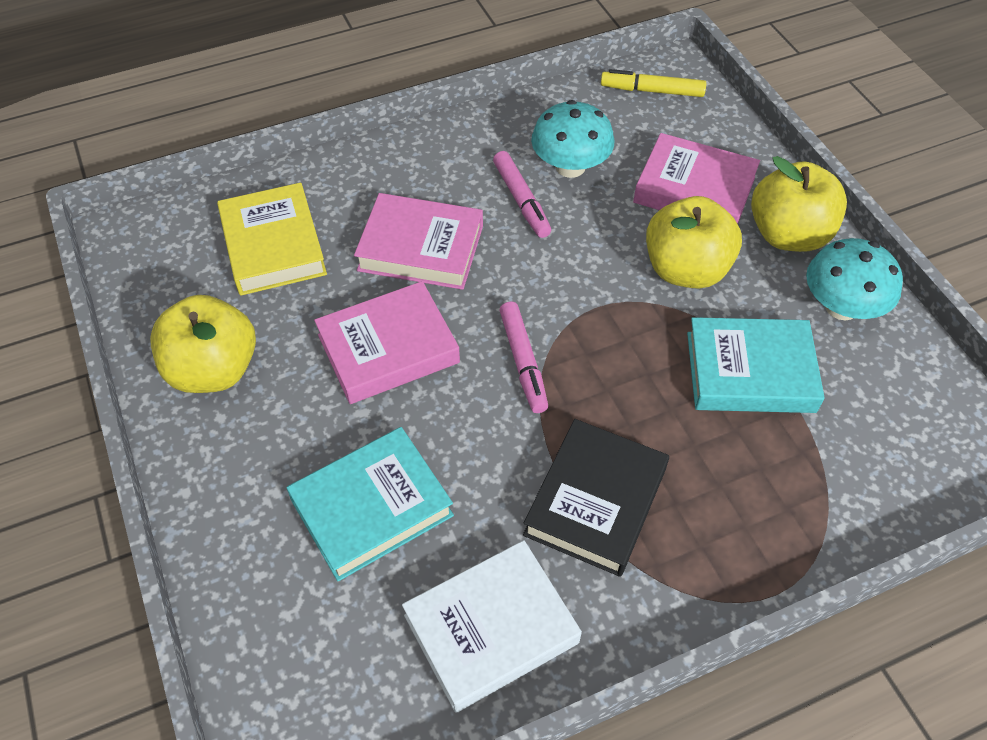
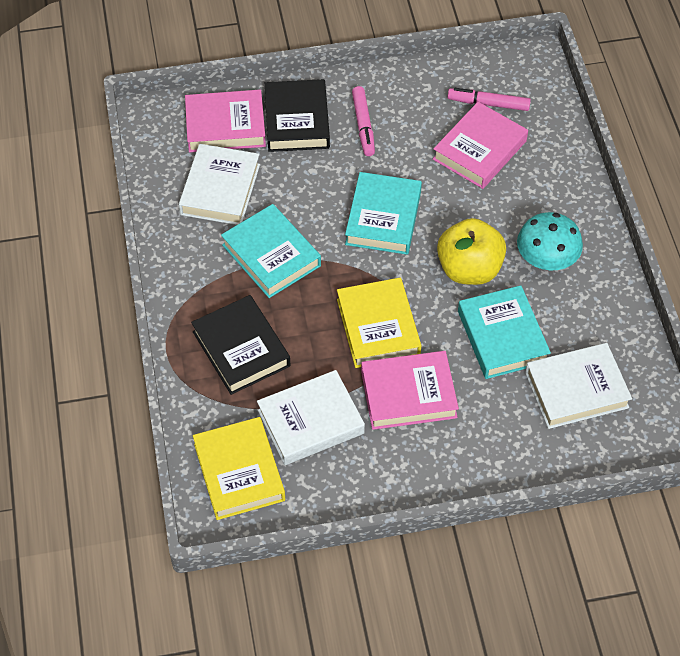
black book: [523,419,669,577] = 1 -> [191,295,290,395] [265,79,330,152] = 2
turquoise book: [286,427,454,581] [687,317,825,413] = 2 -> [221,204,321,298] [345,172,422,255] [458,285,551,379] = 3
turquoise mushroom: [531,100,614,178] [806,238,903,320] = 2 -> [517,212,583,270] = 1
white book: [402,540,582,713] = 1 -> [179,144,260,225] [257,370,365,465] [525,343,632,429] = 3
yellow apple: [150,295,256,393] [646,196,742,288] [751,156,847,252] = 3 -> [437,218,506,285] = 1
yellow book: [217,183,327,295] = 1 -> [193,417,285,520] [337,278,421,368] = 2
yellow marker: [601,69,706,97] = 1 -> none = 0

